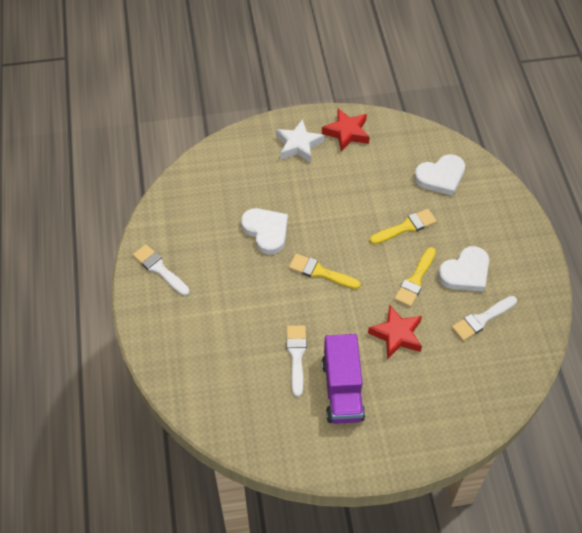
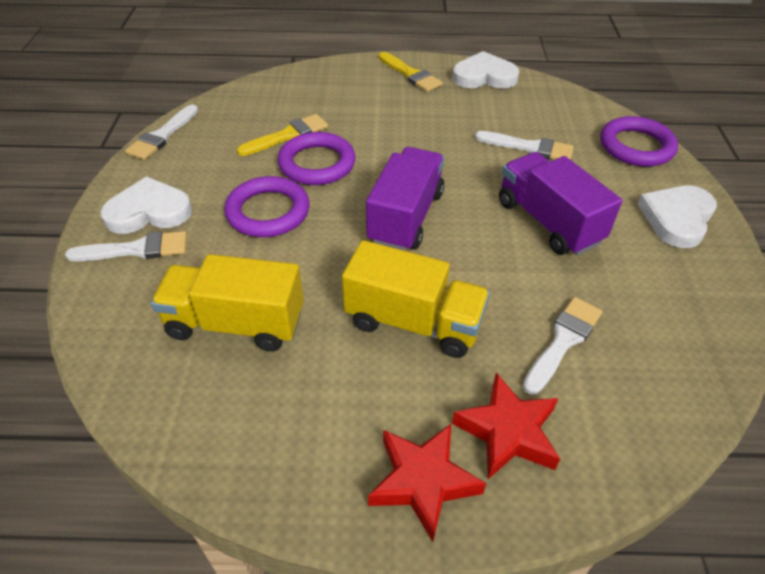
purple ring: none = 0 -> [224,176,310,237] [278,132,356,185] [600,116,678,167] = 3
purple truck: [322,334,365,424] = 1 -> [366,147,444,251] [499,152,622,255] = 2
white brush: [133,244,190,296] [286,325,307,397] [452,296,517,341] = 3 -> [65,231,187,261] [125,104,198,160] [475,131,574,160] [523,297,603,394] = 4
white star: [276,119,324,163] = 1 -> none = 0
yellow brush: [289,254,360,289] [370,209,437,244] [394,247,436,307] = 3 -> [237,114,328,156] [378,52,443,92] = 2
yellow truck: none = 0 -> [151,254,304,351] [342,240,490,358] = 2

